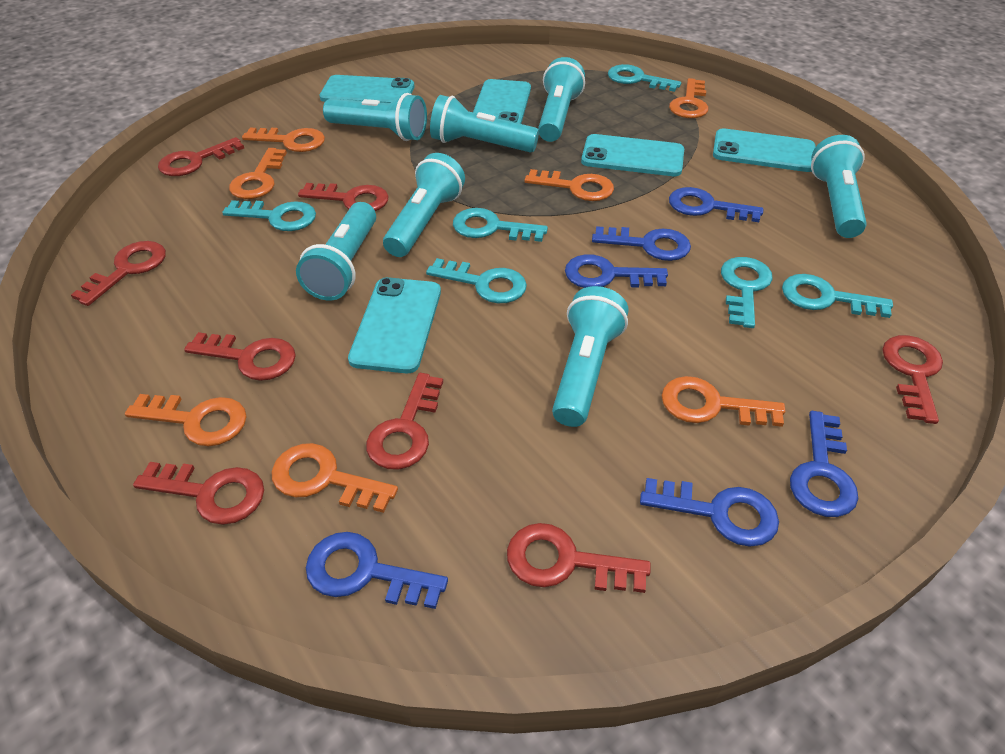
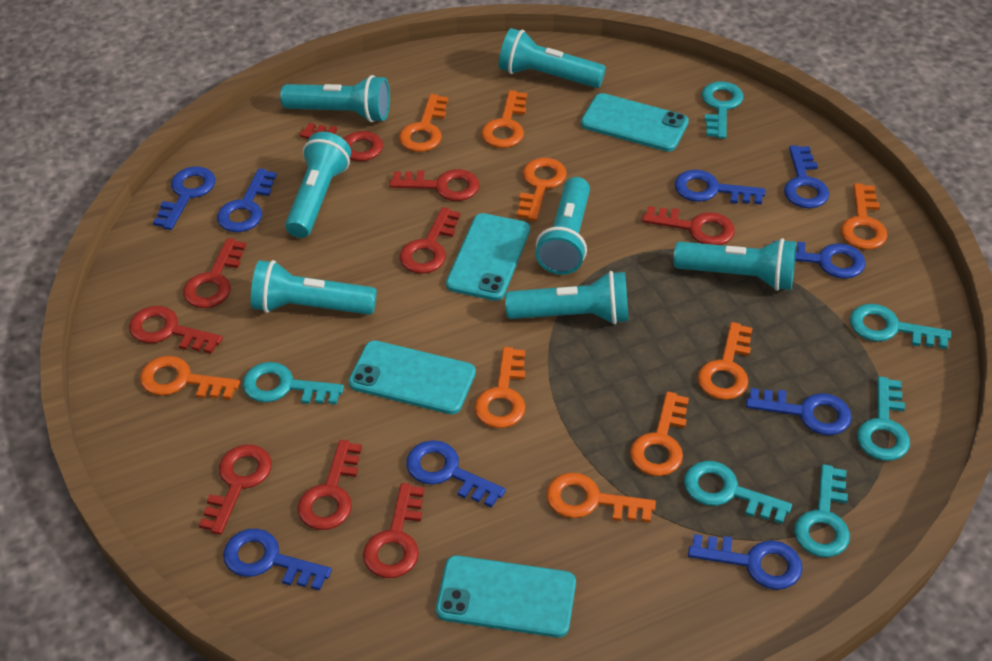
blue key: [306,532,448,609] [565,254,668,288] [592,226,691,261] [640,478,779,547] [669,187,763,222] [790,411,858,517] = 6 -> [153,166,215,230] [217,168,277,232] [223,529,332,591] [406,440,506,508] [674,170,766,205] [688,534,803,590] [746,388,852,435] [773,241,866,279] [784,145,829,208] = 9
orange key: [125,394,247,446] [229,148,287,199] [242,127,325,152] [272,443,398,513] [524,169,614,201] [662,376,785,427] [669,78,708,118] = 7 -> [140,356,240,400] [399,94,448,152] [474,347,526,428] [481,90,527,148] [517,158,567,221] [546,473,656,523] [630,391,689,476] [697,322,753,400] [841,183,887,250] = 9
red key: [71,241,166,306] [133,462,264,525] [158,137,244,176] [184,332,296,381] [298,183,389,211] [366,373,443,470] [507,523,651,593] [882,335,943,424] = 8 -> [129,306,223,354] [183,238,246,308] [199,444,272,535] [297,440,362,530] [300,123,383,161] [363,483,425,578] [390,169,480,201] [400,207,461,274] [642,206,735,245] = 9
turquoise phone: [319,75,414,103] [348,277,441,373] [473,79,531,124] [581,134,684,176] [713,128,816,172] = 5 -> [349,340,476,414] [436,556,576,638] [446,213,530,301] [581,93,689,152] = 4

